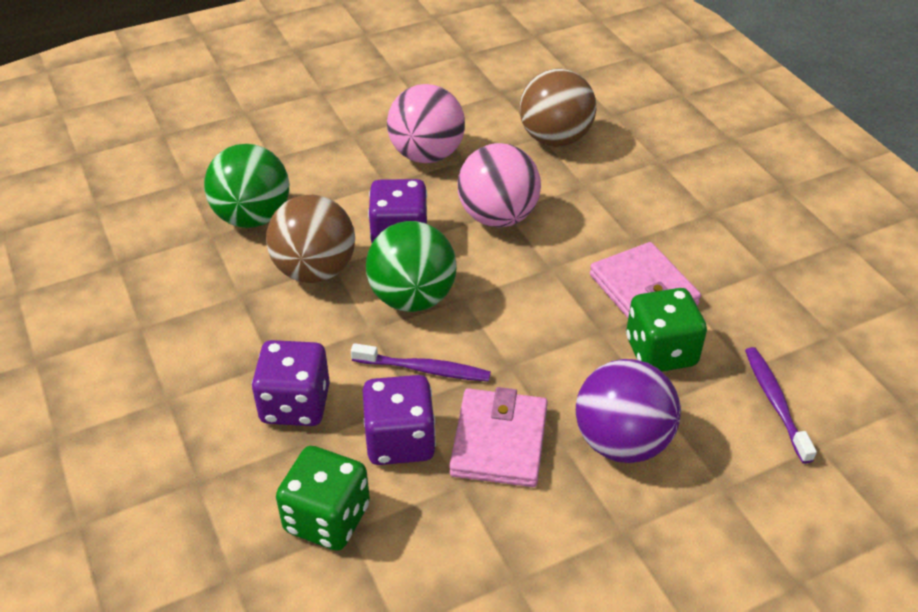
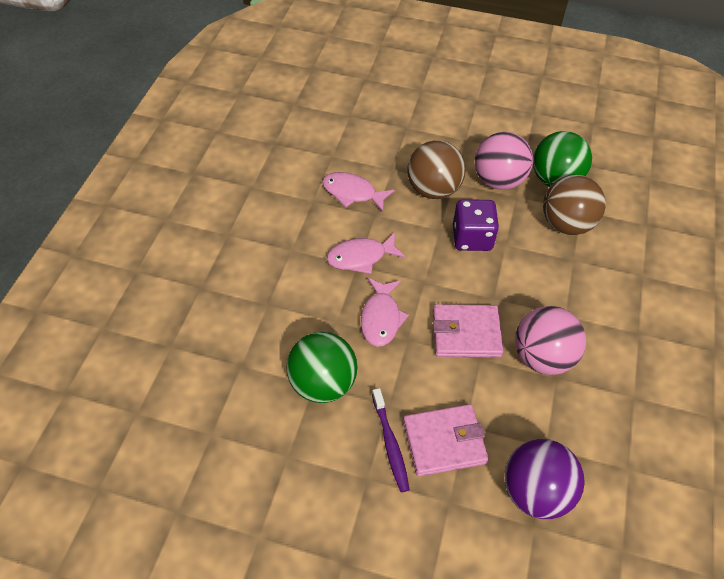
green dice: [276,446,370,551] [626,288,707,372] = 2 -> none = 0
pink fish: none = 0 -> [322,172,395,212] [327,233,405,274] [361,278,409,347] = 3
purple dice: [252,340,330,426] [363,375,436,465] [368,179,427,243] = 3 -> [453,199,499,251] = 1
purple toothbrush: [351,343,491,381] [745,347,817,464] = 2 -> [372,388,410,492] = 1

